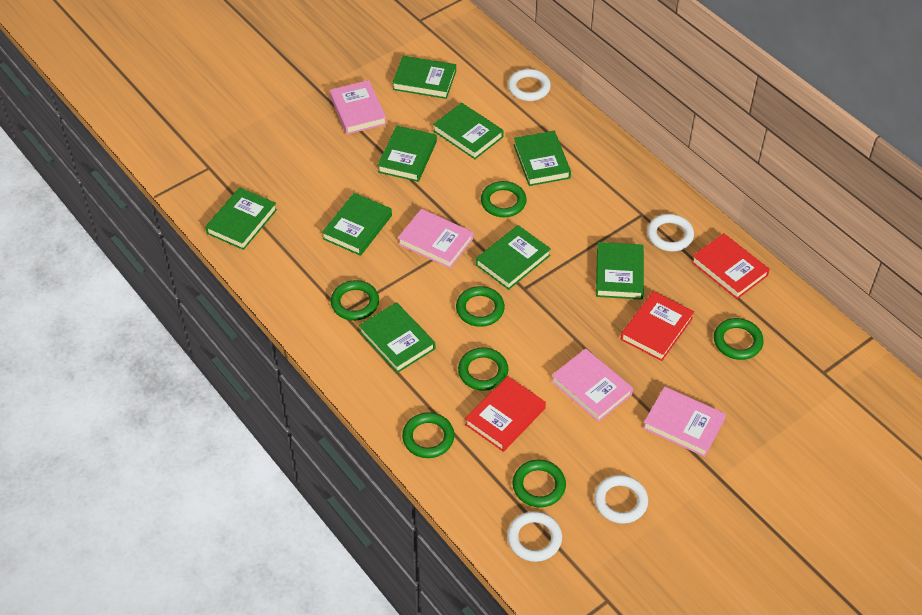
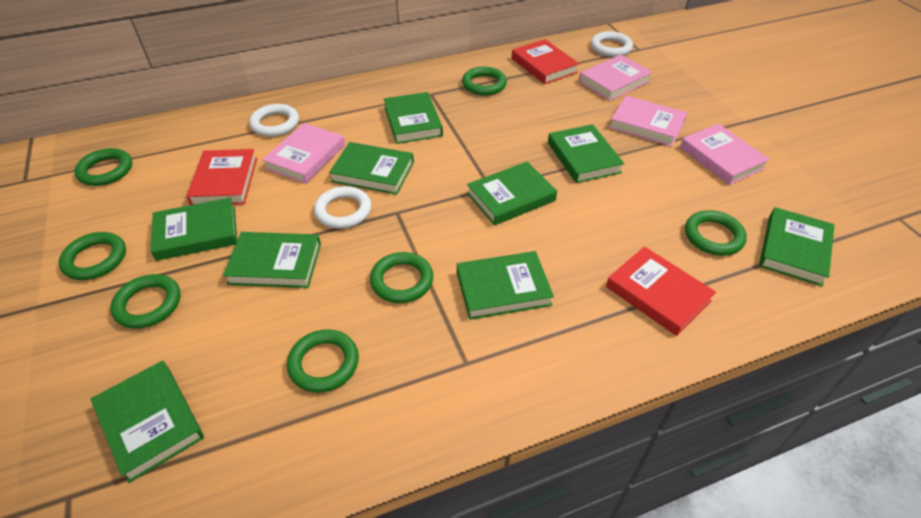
white ring: [507,511,562,562] [508,69,551,101] [594,475,648,524] [647,214,694,251] = 4 -> [249,104,299,137] [314,186,371,229] [591,31,633,57] = 3

